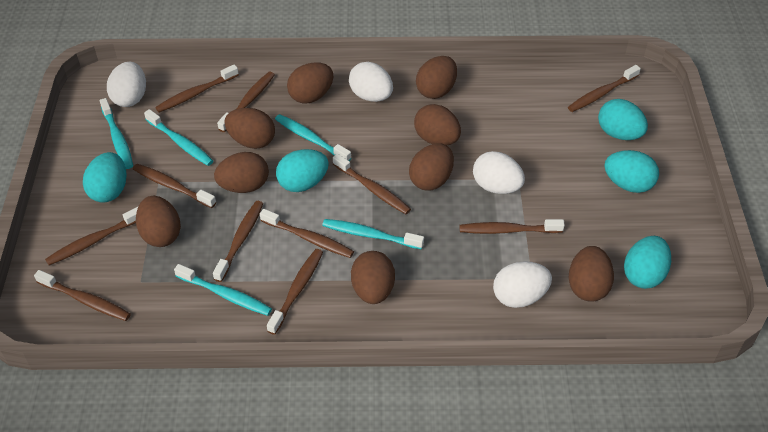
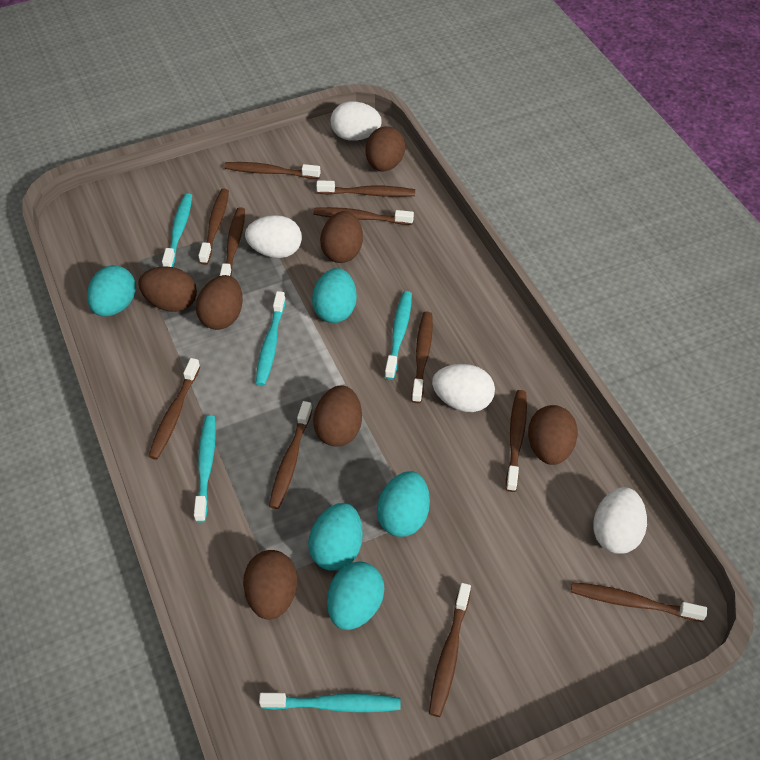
brown egg: [136,196,181,247] [214,152,269,193] [225,108,275,149] [287,62,333,103] [351,251,395,304] [409,143,454,191] [414,104,461,145] [416,56,457,99] [569,246,614,302] = 9 -> [138,266,197,312] [196,275,243,330] [243,550,297,620] [313,385,362,446] [320,211,363,263] [366,126,405,171] [528,405,578,465] = 7

